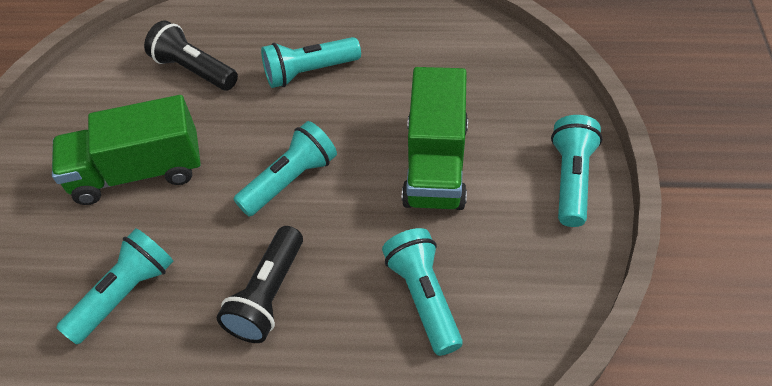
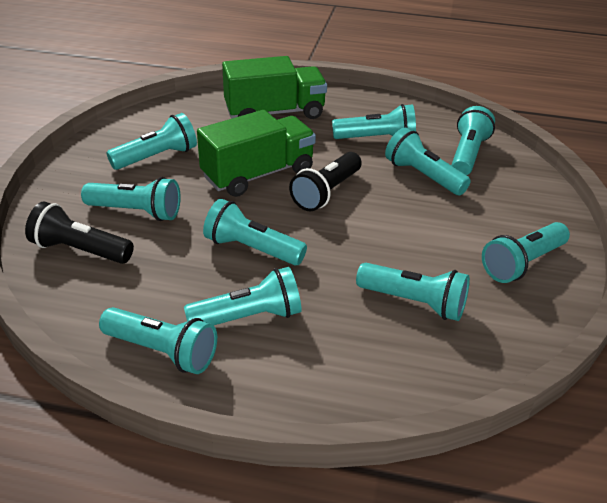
turquoise flashlight: [56,228,173,344] [234,121,337,216] [261,37,361,88] [382,228,463,356] [551,115,603,227] = 5 -> [81,177,181,221] [99,307,217,374] [107,113,197,170] [184,267,301,325] [203,199,307,265] [332,104,416,139] [356,263,470,321] [385,127,471,195] [451,106,495,175] [482,222,570,283] = 10

